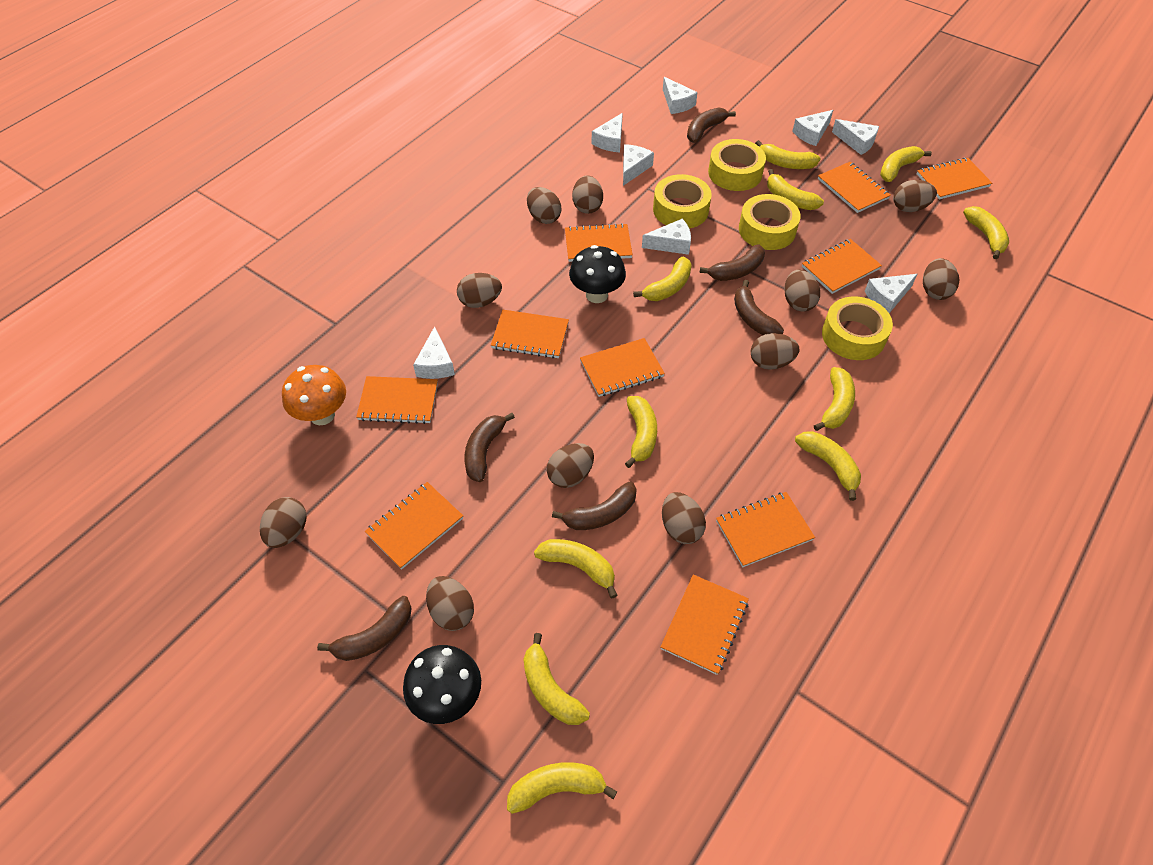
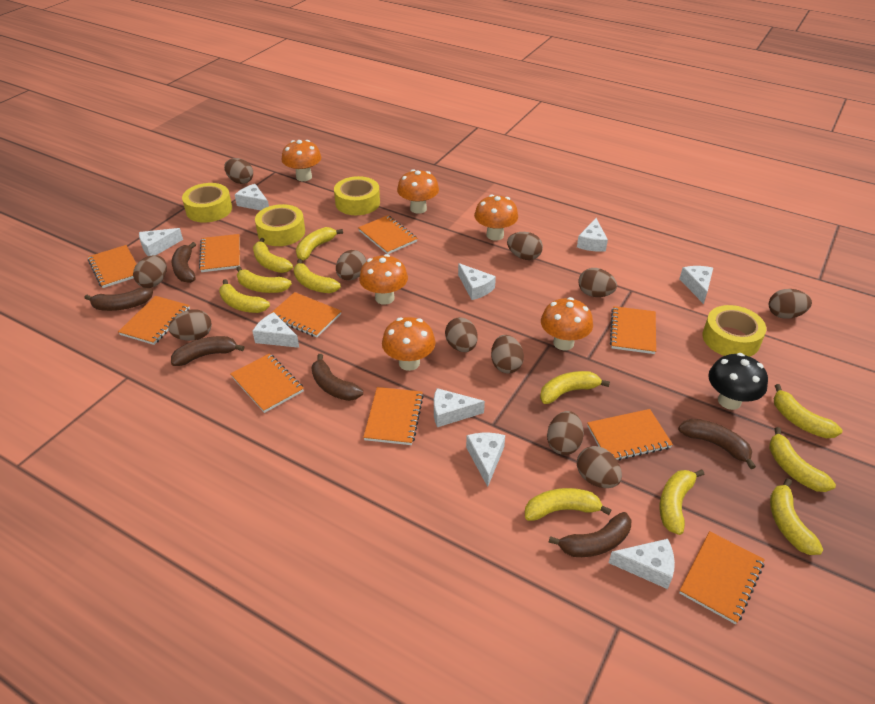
black mushroom: [403,645,481,724] [569,245,626,303] = 2 -> [708,353,768,410] = 1
orange mushroom: [282,365,346,425] = 1 -> [282,140,321,181] [359,254,408,305] [382,317,436,371] [397,169,439,214] [474,194,518,241] [541,297,593,350] = 6
white cheese: [413,326,455,379] [592,113,623,152] [623,144,654,186] [642,219,691,255] [663,77,698,114] [792,110,833,146] [832,119,879,155] [865,274,917,313] = 8 -> [139,228,183,256] [235,184,269,210] [252,312,299,348] [434,388,485,427] [458,263,496,300] [466,433,505,487] [577,218,608,252] [608,539,675,589] [679,266,713,304] = 9

